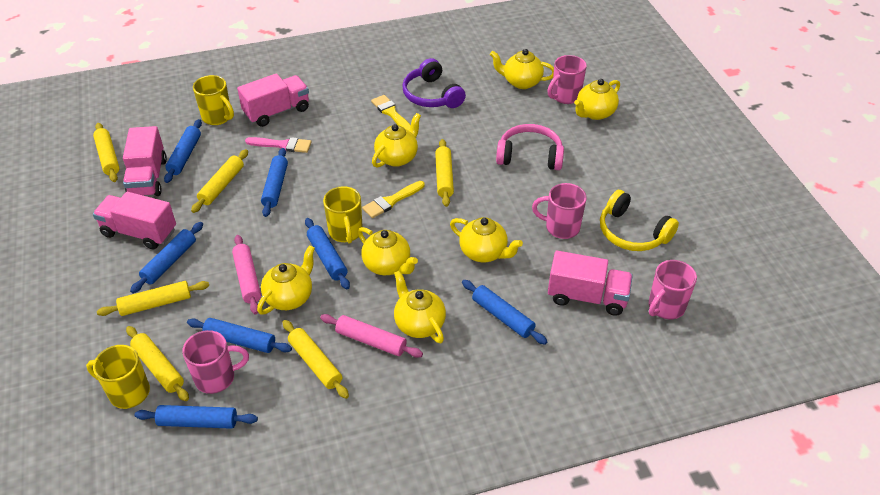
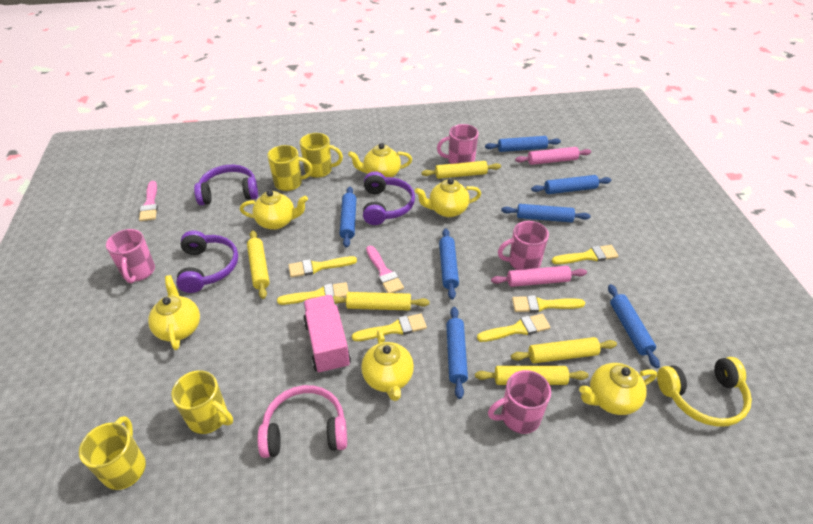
pink brush: [245,137,311,153] = 1 -> [139,181,158,221] [366,246,404,293] = 2
pink truck: [93,192,176,250] [123,126,167,196] [237,73,309,127] [548,251,633,316] = 4 -> [303,295,351,374] = 1
purple headphones: [402,58,466,108] = 1 -> [176,230,238,293] [194,165,258,205] [363,171,415,225] = 3
yellow brush: [362,181,424,218] [371,95,411,131] = 2 -> [277,282,349,305] [289,256,357,278] [352,313,427,341] [477,314,551,342] [512,295,585,313] [552,245,619,264] = 6
yellow mug: [86,345,150,409] [193,75,234,125] [323,186,363,244] = 3 -> [79,416,146,490] [171,370,233,434] [267,145,313,191] [300,133,343,178] = 4
yellow rolling pin: [93,123,120,182] [97,281,209,316] [126,326,189,401] [191,149,248,213] [283,320,349,399] [435,139,454,207] = 6 -> [247,230,270,299] [333,292,429,310] [421,161,501,179] [475,366,589,385] [511,337,617,363] = 5
yellow teapot: [257,245,315,315] [358,227,418,275] [372,113,421,167] [394,270,446,343] [450,217,523,262] [490,49,554,89] [574,79,620,120] = 7 -> [148,275,200,350] [240,190,308,230] [348,143,412,177] [361,329,414,401] [415,178,481,217] [579,363,657,415] = 6

